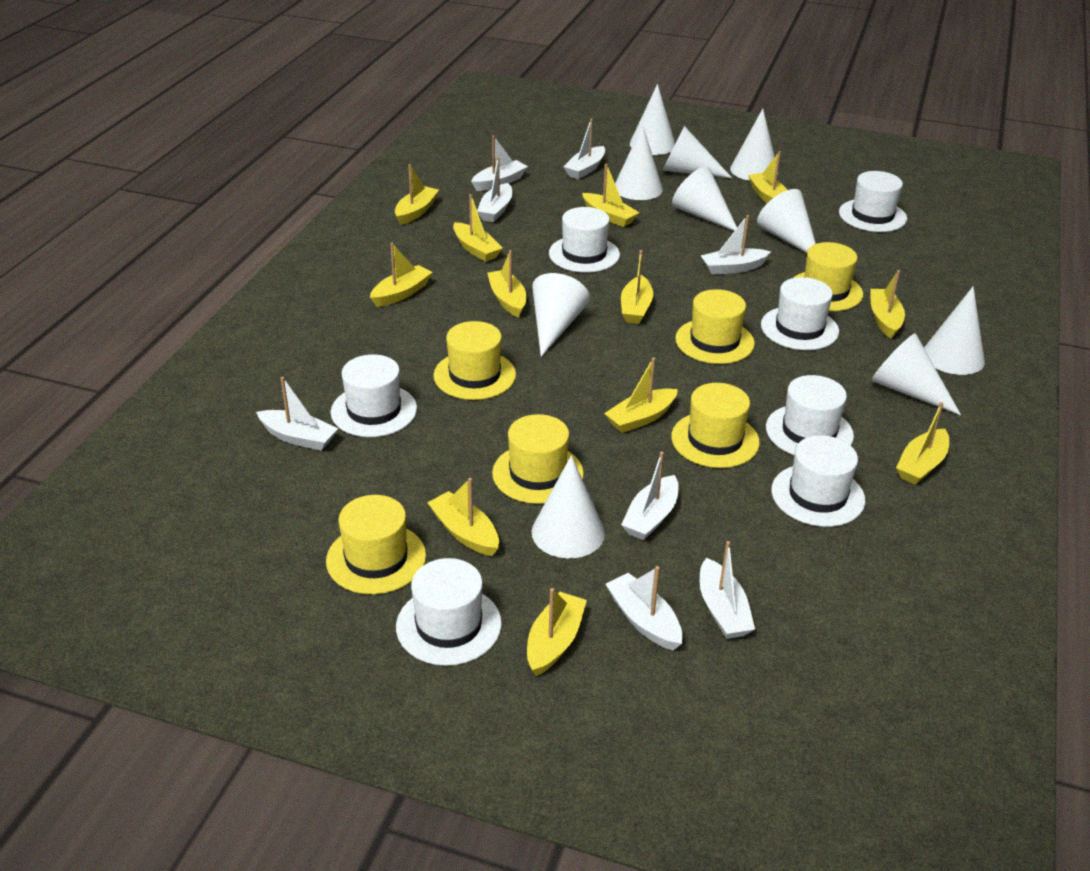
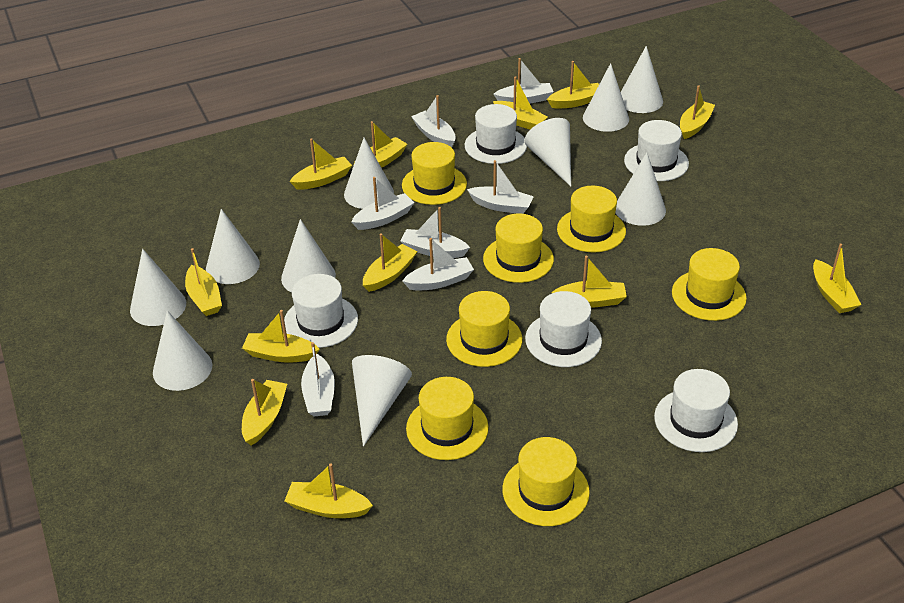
white boat: [256,377,338,451] [471,135,528,191] [477,157,512,222] [564,118,605,179] [606,566,683,650] [621,452,679,540] [700,215,771,275] [700,541,755,639] = 8 -> [301,342,335,417] [351,177,414,230] [400,207,470,258] [402,238,474,291] [411,95,456,147] [467,160,534,214] [494,58,554,103] = 7
white hat: [331,354,417,437] [396,558,502,666] [549,207,620,273] [761,277,839,350] [766,375,854,455] [771,435,865,527] [839,171,907,232] = 7 -> [284,274,358,348] [465,104,527,164] [525,291,602,367] [624,120,689,181] [654,369,738,452] = 5
yellow hat: [326,495,426,594] [433,321,516,400] [492,414,584,504] [671,383,760,468] [675,289,755,364] [793,242,863,311] = 6 -> [402,142,467,205] [406,377,489,460] [446,291,522,367] [483,214,554,283] [502,437,590,526] [557,186,626,252] [672,248,747,321] = 7

